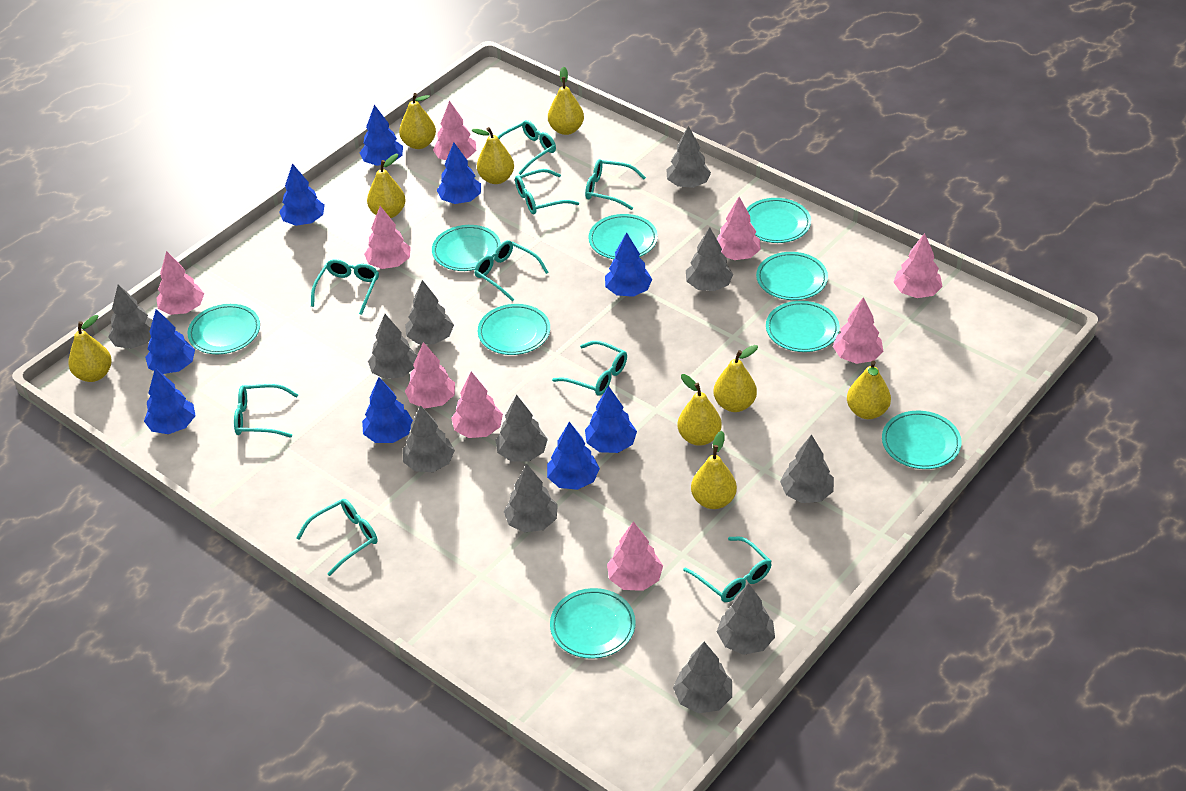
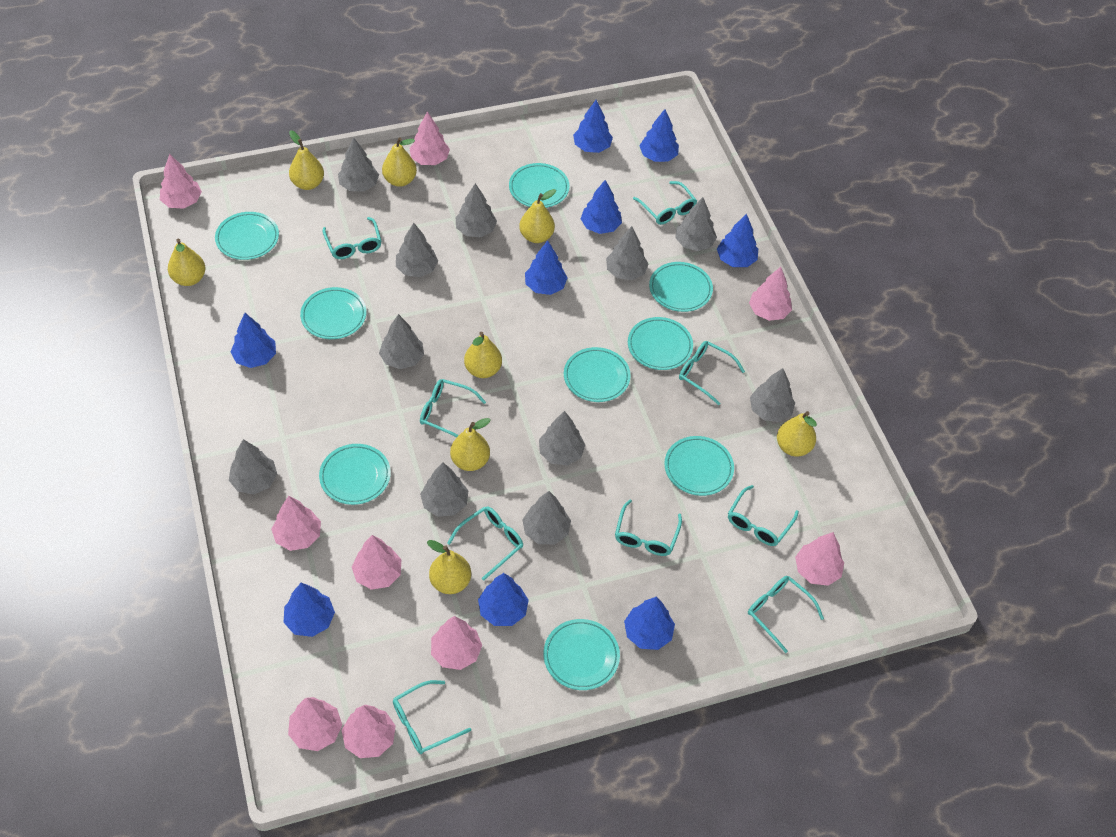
yellow pear: [68,315,112,382] [367,154,405,218] [399,93,436,149] [472,127,514,184] [548,67,584,135] [678,374,722,446] [691,431,737,509] [713,345,758,412] [847,360,891,419] = 9 -> [168,239,205,286] [289,130,324,190] [382,137,417,187] [427,540,471,594] [450,418,491,471] [464,332,502,378] [519,189,556,243] [777,411,817,456] = 8

